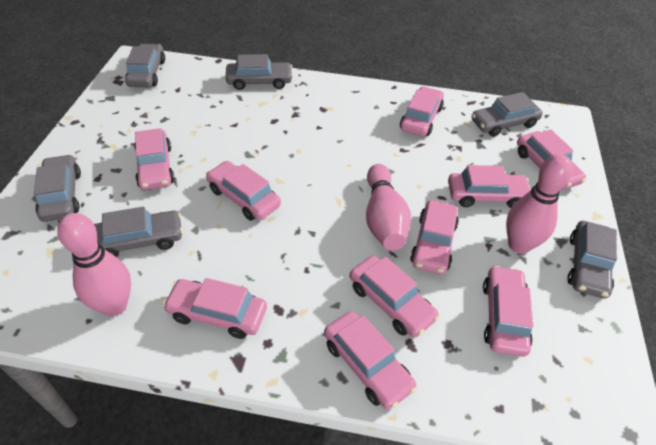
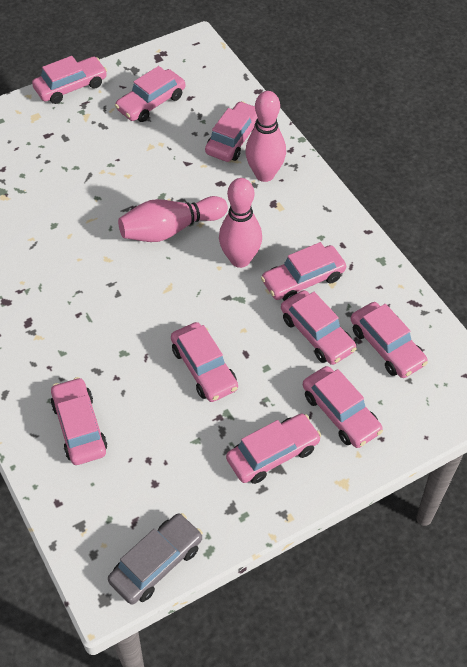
grey car: [34,154,81,222] [94,207,183,257] [125,44,165,87] [226,54,293,90] [472,92,543,137] [567,221,617,299] = 6 -> [108,513,203,605] = 1

